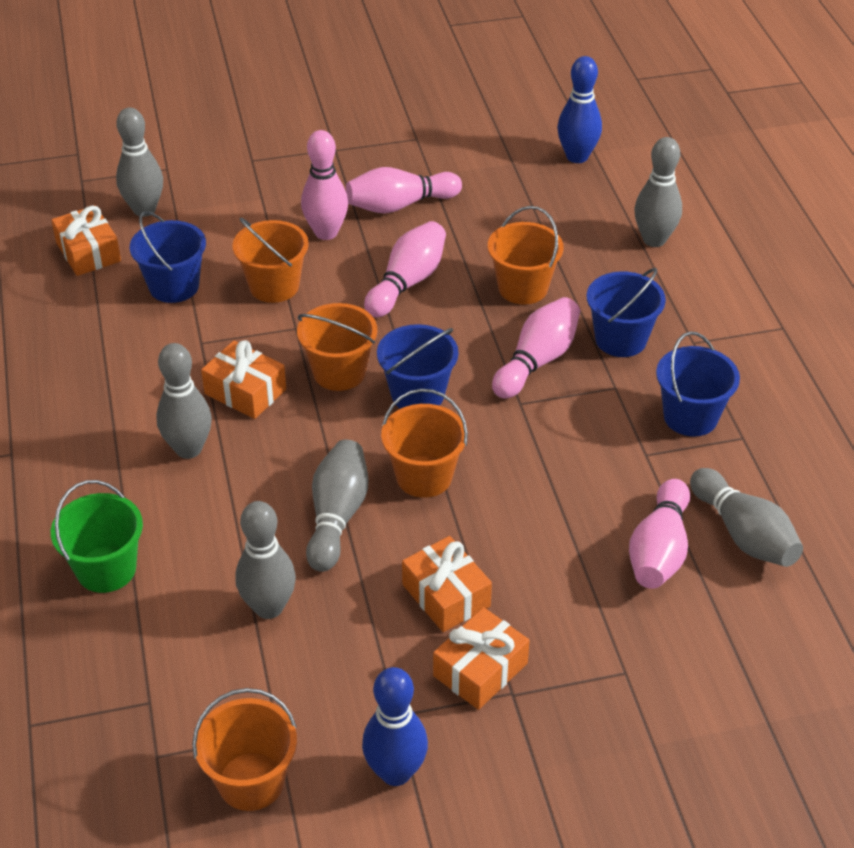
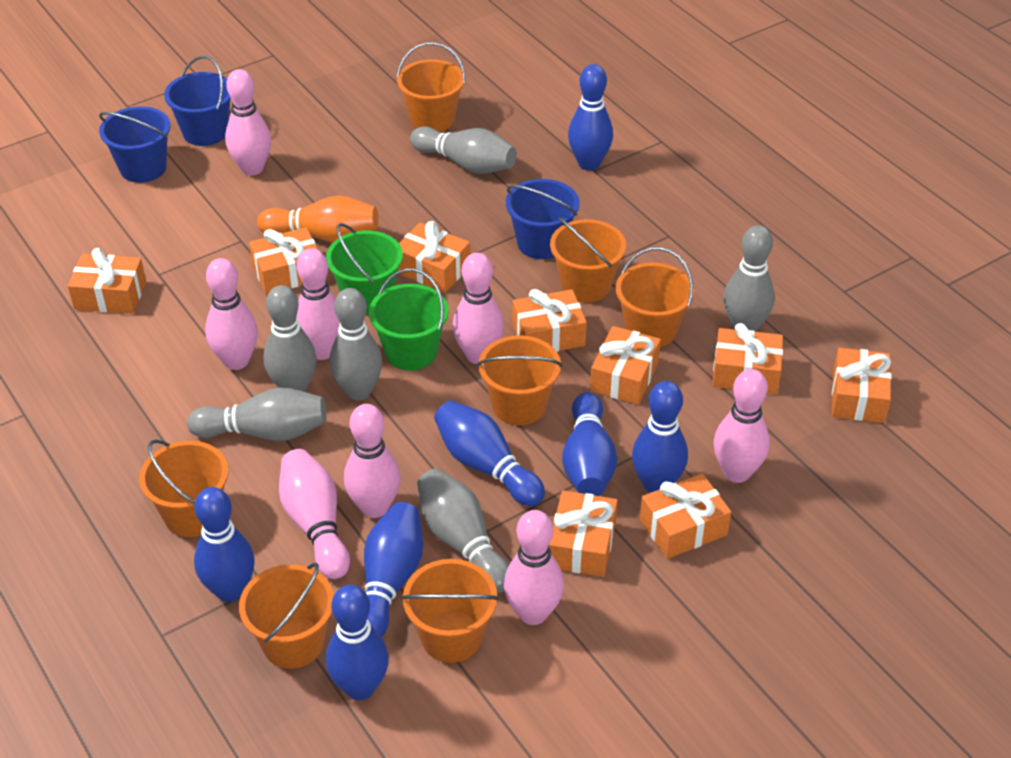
blue bowling pin: [362,667,428,786] [557,56,602,163] = 2 -> [194,487,254,602] [326,585,389,700] [364,502,423,637] [434,401,545,507] [562,392,617,496] [568,64,613,170] [632,381,688,493] = 7
blue bucket: [130,211,206,303] [377,324,459,409] [587,268,666,357] [656,331,740,436] = 4 -> [99,106,171,183] [164,56,231,146] [506,179,580,259] = 3
green bucket: [51,480,143,593] = 1 -> [326,223,403,314] [369,269,449,370] = 2
orange bowling pin: none = 0 -> [257,196,379,243] = 1
orange bucket: [192,688,297,811] [232,217,309,303] [297,303,377,391] [381,389,468,498] [488,206,564,304] = 5 -> [139,439,229,537] [239,563,334,669] [397,42,466,132] [401,559,499,663] [477,335,562,426] [550,217,626,302] [616,247,694,347] = 7
orange gift: [51,205,121,276] [201,340,286,419] [402,536,492,632] [433,607,530,710] = 4 -> [68,248,146,314] [249,227,318,295] [398,221,470,293] [513,289,587,352] [549,490,618,577] [590,326,661,405] [640,473,731,559] [712,323,783,394] [832,348,892,423] = 9
pink bowling pin: [301,130,348,240] [346,167,462,214] [364,221,446,318] [492,297,580,399] [629,479,690,589] = 5 -> [205,258,258,370] [225,69,271,176] [279,449,350,579] [296,248,340,360] [344,404,401,518] [452,253,504,364] [504,510,564,625] [714,369,770,483] = 8

